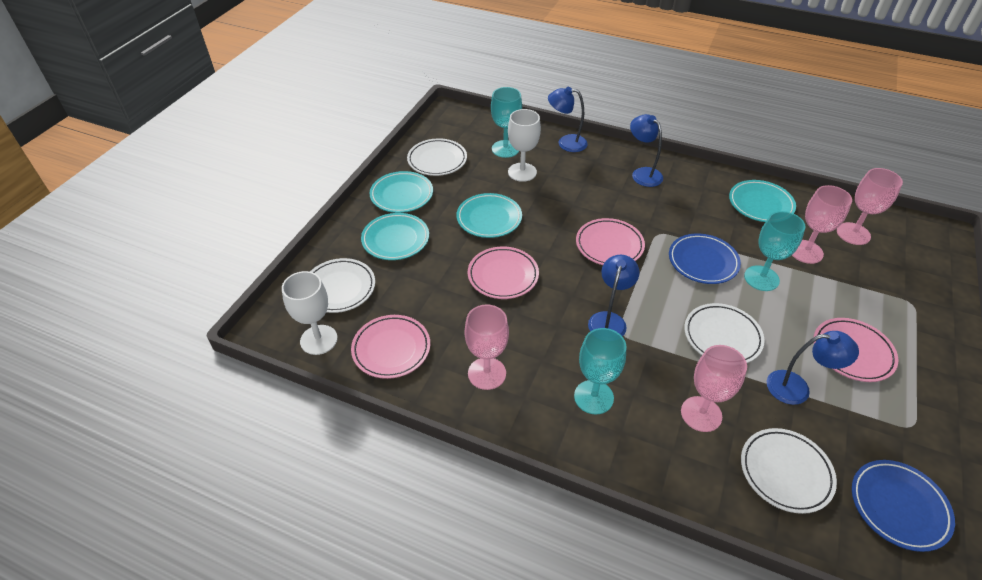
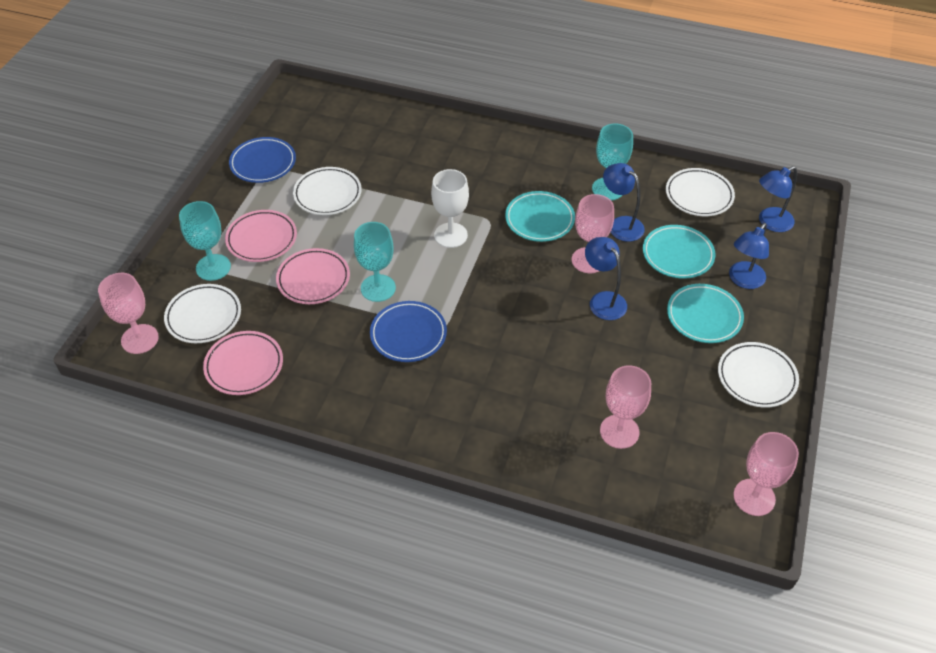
pink plate: [351,315,430,379] [468,247,539,299] [576,218,645,265] [814,318,898,382] = 4 -> [203,331,283,395] [225,210,297,262] [276,248,350,304] = 3
turquoise plate: [361,213,429,260] [369,171,433,213] [456,193,522,238] [729,180,796,222] = 4 -> [505,191,575,242] [643,225,715,279] [667,284,744,343] = 3
white goblet: [282,271,338,355] [508,109,541,182] = 2 -> [431,169,469,248] = 1

